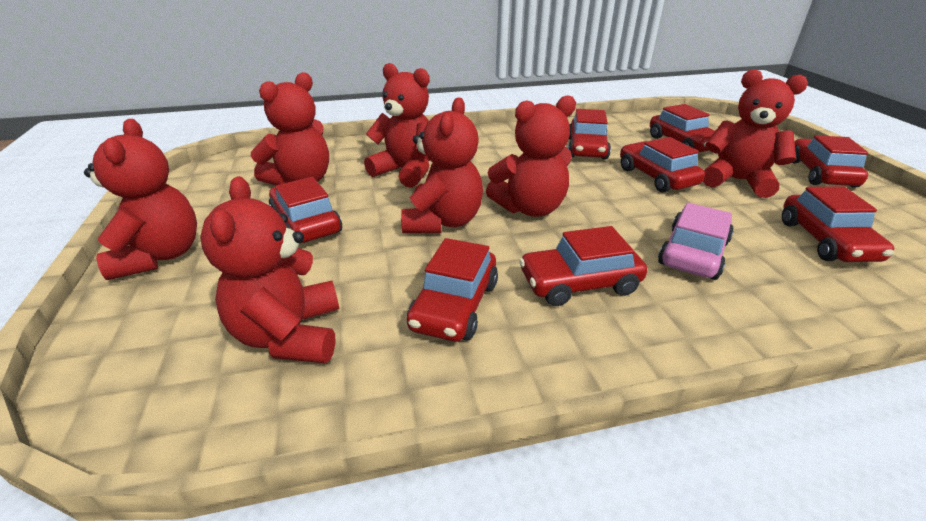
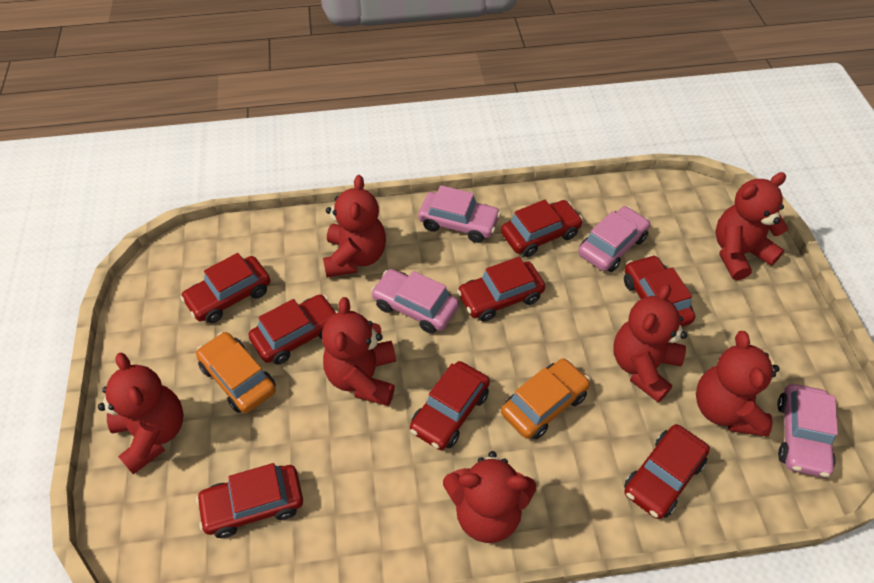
orange car: none = 0 -> [196,332,276,413] [501,358,590,439] = 2
pink car: [658,203,734,280] = 1 -> [371,269,459,334] [418,185,501,243] [578,206,650,272] [777,384,838,477] = 4

